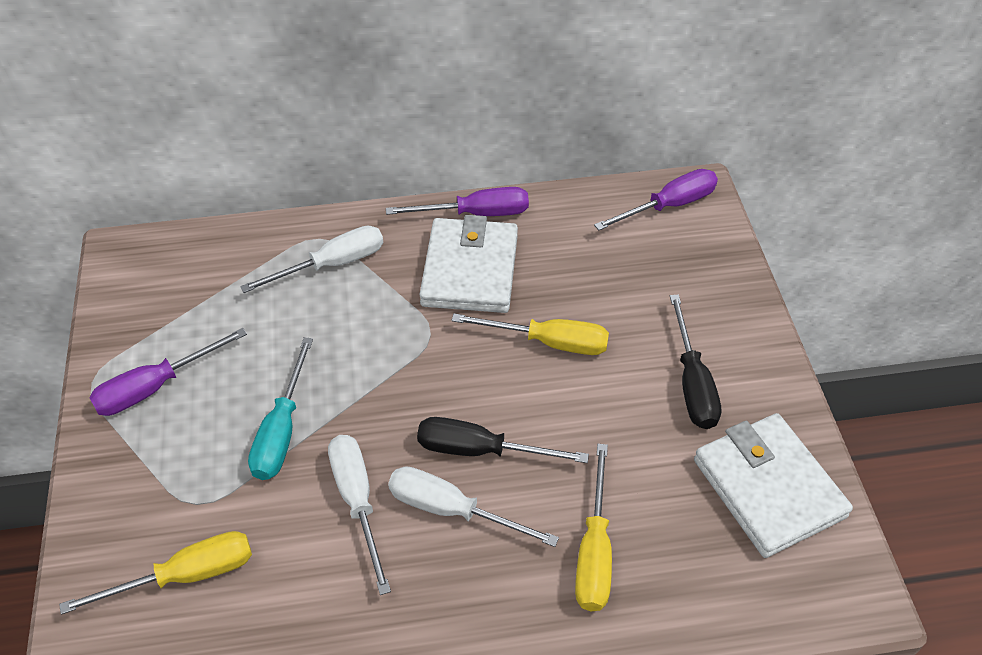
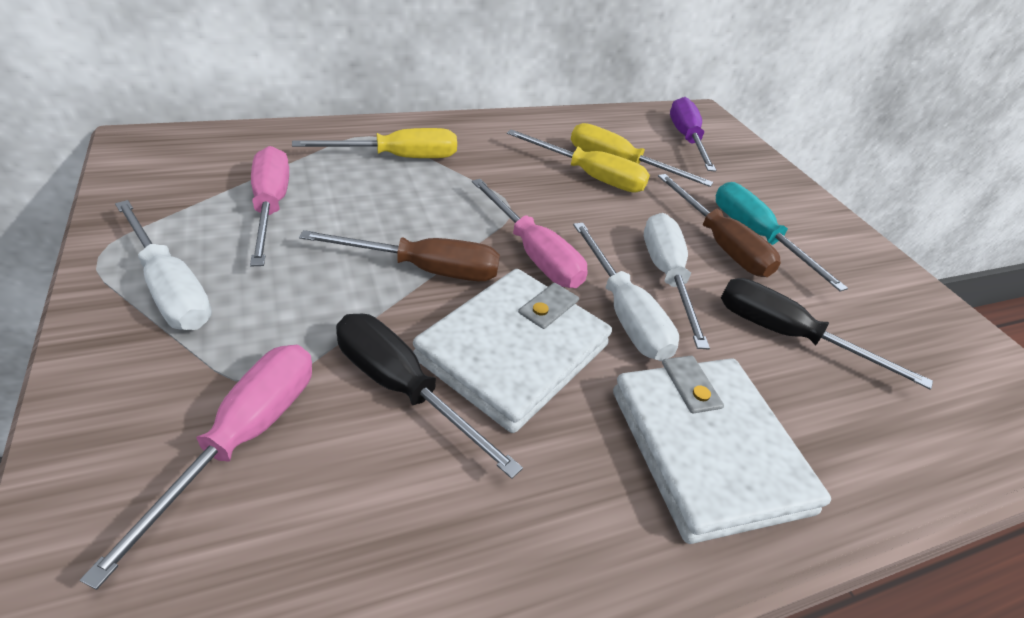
brown screwdriver: none = 0 -> [299,230,500,281] [658,174,781,277] = 2
pink screwdriver: none = 0 -> [80,345,312,590] [250,146,289,266] [472,179,588,288] = 3
purple screwdriver: [89,328,247,416] [386,187,529,216] [594,169,718,231] = 3 -> [670,97,716,172] = 1

